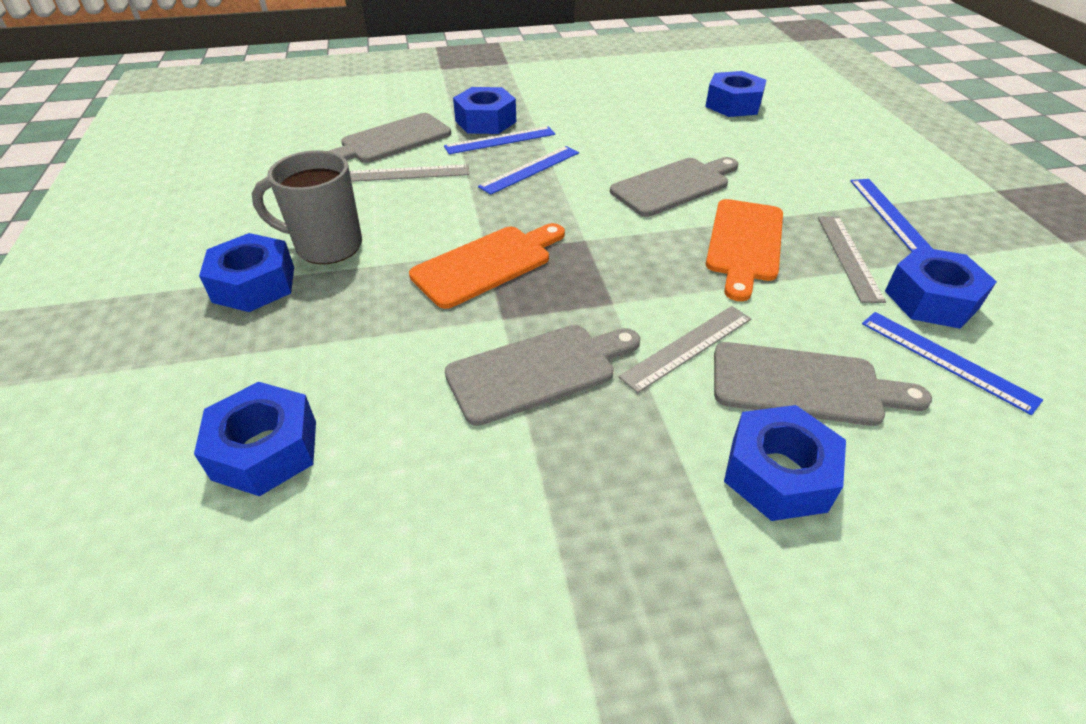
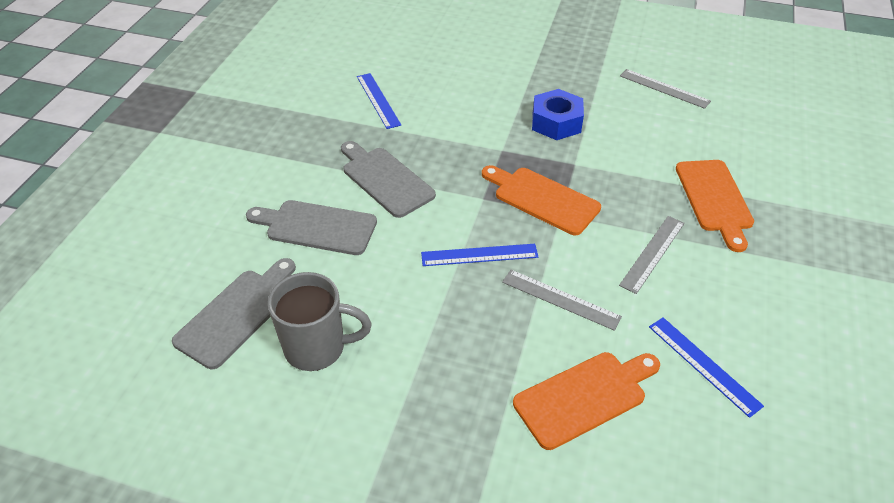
blue nut: [194,382,316,496] [199,233,294,312] [453,87,516,134] [705,71,767,117] [724,405,846,521] [885,247,997,329] = 6 -> [532,89,584,140] = 1
blue ruler: [444,126,555,154] [478,146,579,195] [850,179,933,252] [862,312,1043,415] = 4 -> [357,73,401,129] [421,244,538,266] [649,317,764,418] = 3
grey cutting board: [329,113,451,163] [445,325,640,426] [610,157,739,217] [714,342,932,426] = 4 -> [172,258,296,369] [246,200,377,255] [341,141,436,218] = 3
orange cutting board: [409,223,565,309] [706,199,783,301] = 2 -> [482,165,601,235] [513,352,660,450] [676,160,754,252] = 3

